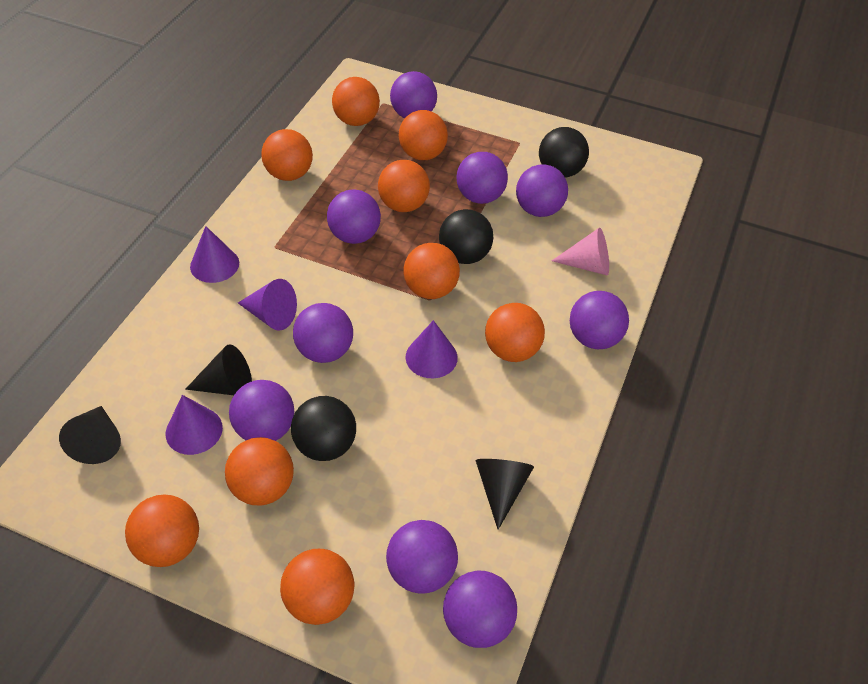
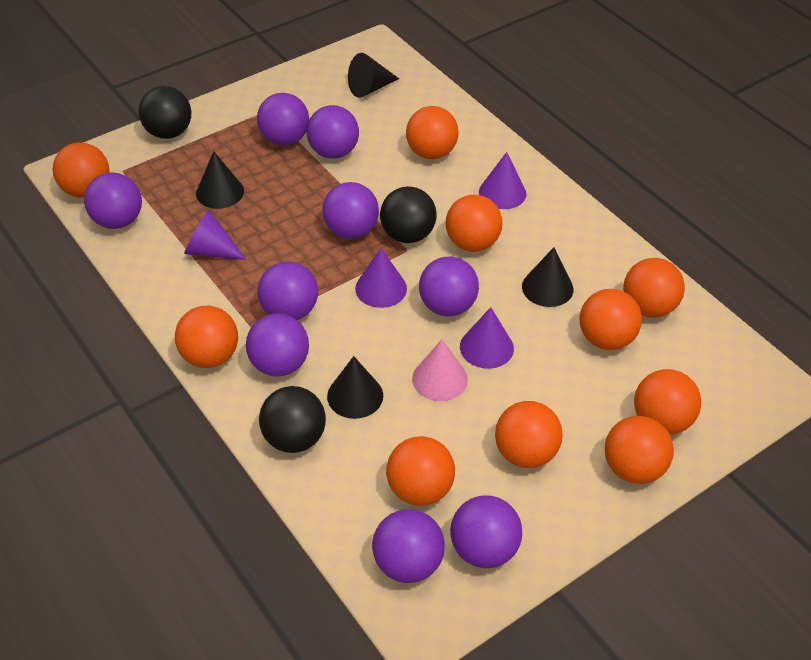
black cone: [59,406,121,464] [185,344,252,395] [476,459,534,530] = 3 -> [196,151,244,209] [327,356,383,419] [348,53,399,98] [522,247,574,307] = 4
orange ball: [125,494,199,567] [225,437,294,505] [261,129,313,181] [280,549,354,625] [332,77,380,126] [378,160,430,212] [399,110,448,160] [403,243,460,299] [485,303,545,362] = 9 -> [53,142,110,198] [175,306,238,368] [386,436,455,506] [406,106,459,159] [446,195,503,252] [495,401,563,468] [580,289,642,350] [605,416,674,484] [623,258,685,318] [634,369,701,435] = 10

